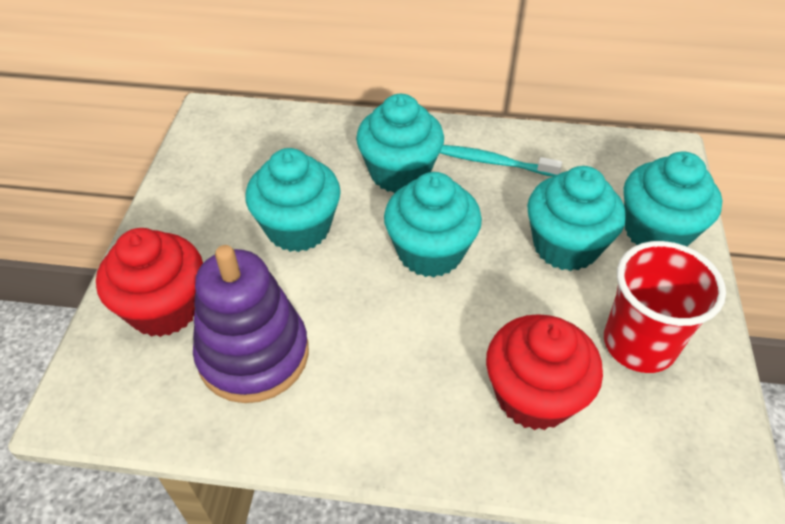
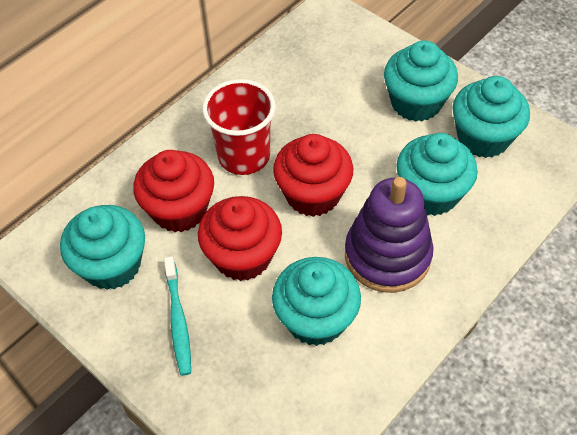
red cupcake: [96,228,203,337] [486,314,603,430] = 2 -> [133,150,214,233] [198,196,282,281] [273,134,353,217] = 3

